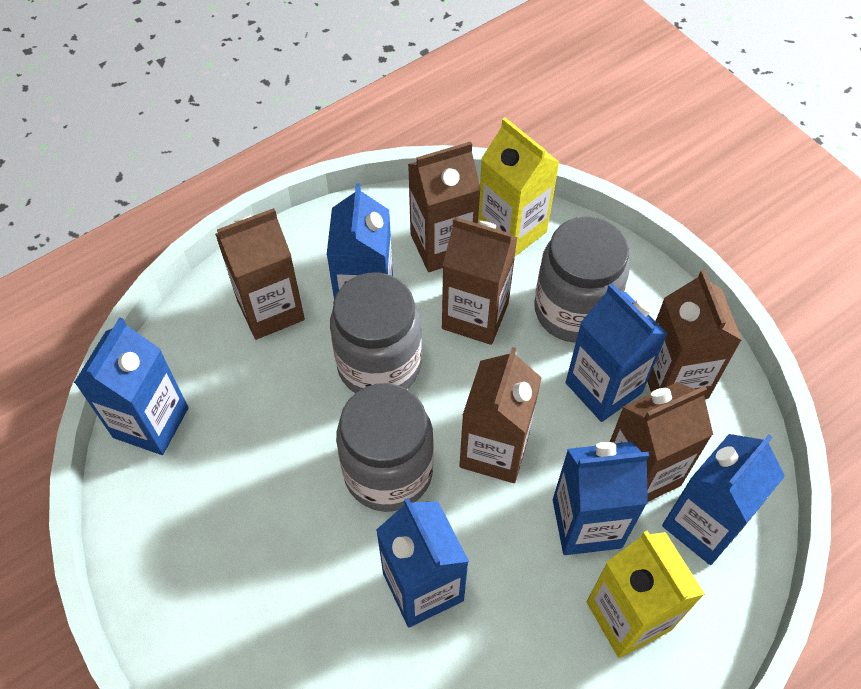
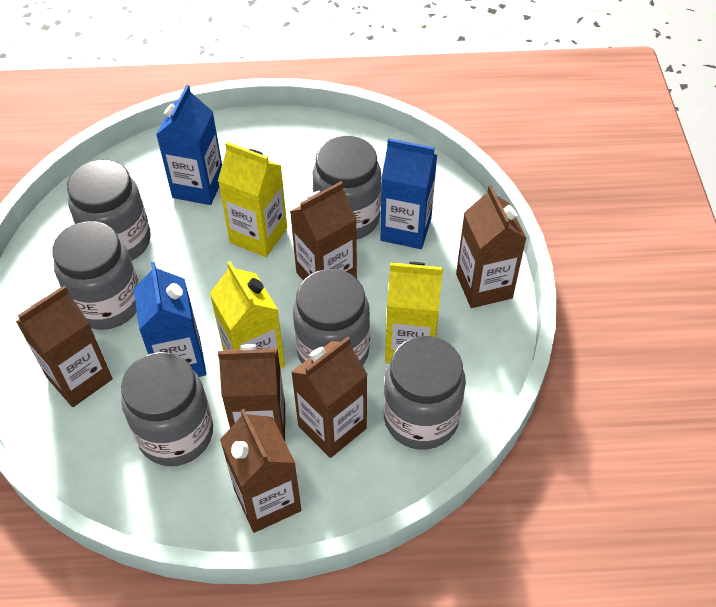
blue carton: [74,317,189,455] [327,183,393,299] [376,498,469,627] [553,442,649,555] [566,283,668,422] [662,434,785,565] = 6 -> [134,262,206,377] [156,85,222,205] [380,138,437,249] = 3
grey jar: [330,273,422,393] [336,383,434,512] [534,216,630,343] = 3 -> [52,221,139,330] [67,159,151,261] [121,352,213,466] [293,269,370,366] [312,136,381,240] [383,336,466,450] = 6
yellow carton: [478,117,560,256] [587,530,705,658] = 2 -> [210,261,285,369] [218,142,287,257] [385,262,443,363] = 3

